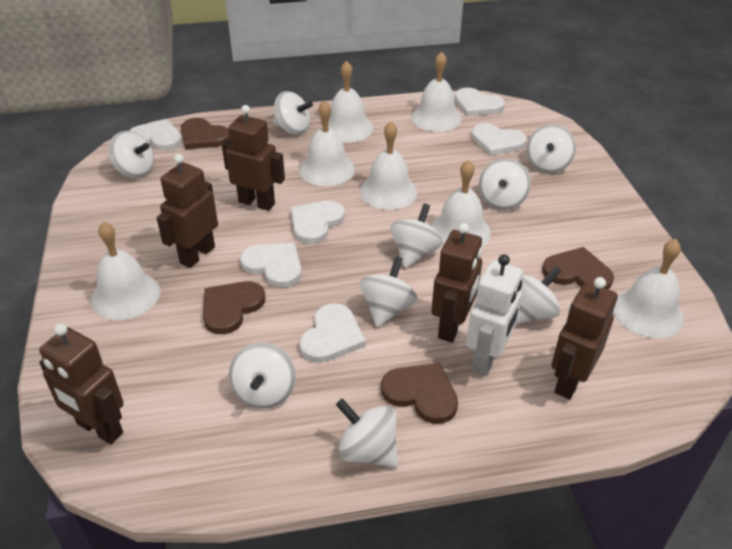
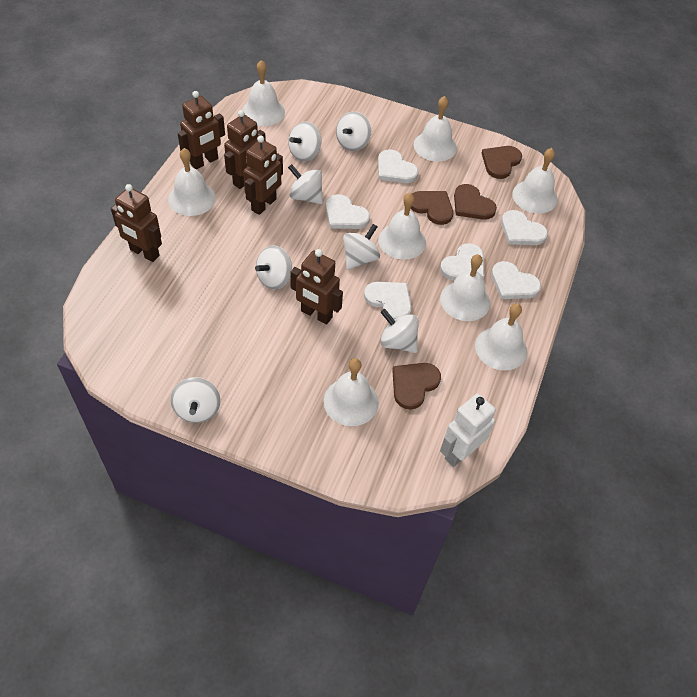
white bell: [91,221,160,320] [299,100,355,186] [328,61,373,142] [360,121,417,210] [411,51,462,132] [431,159,491,248] [613,239,684,339] = 7 -> [168,148,216,216] [242,60,285,126] [323,358,379,426] [378,193,426,260] [414,96,457,162] [440,254,490,321] [475,304,527,371] [512,148,558,214] = 8
white spinning top: [109,131,154,178] [229,342,296,408] [273,91,313,135] [336,398,398,468] [360,256,418,327] [390,203,443,268] [479,158,531,210] [516,266,561,324] [526,124,576,173] = 9 -> [170,377,221,423] [255,245,292,290] [288,122,321,162] [288,164,323,204] [336,112,371,151] [343,224,380,270] [380,309,419,353] = 7

